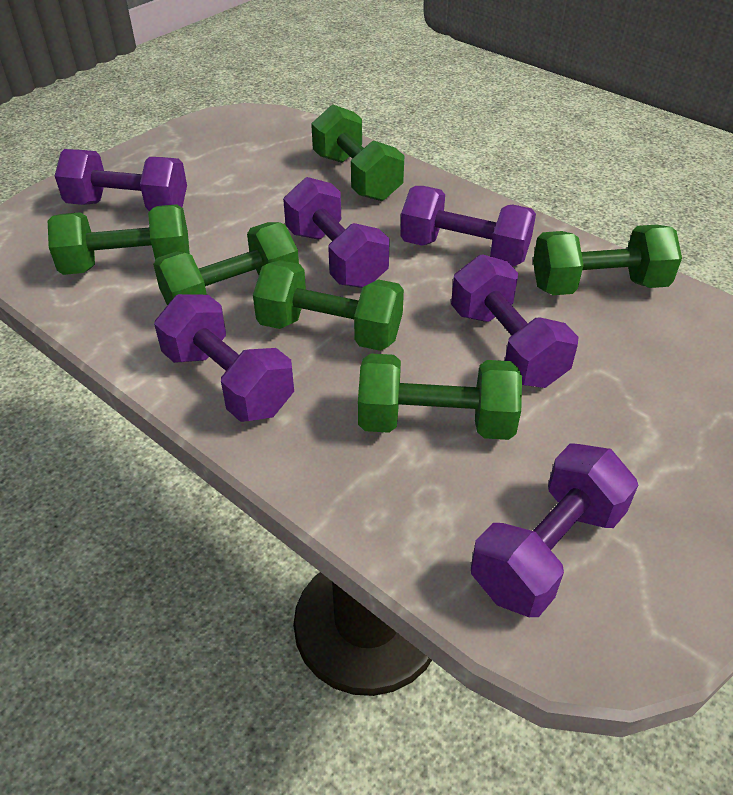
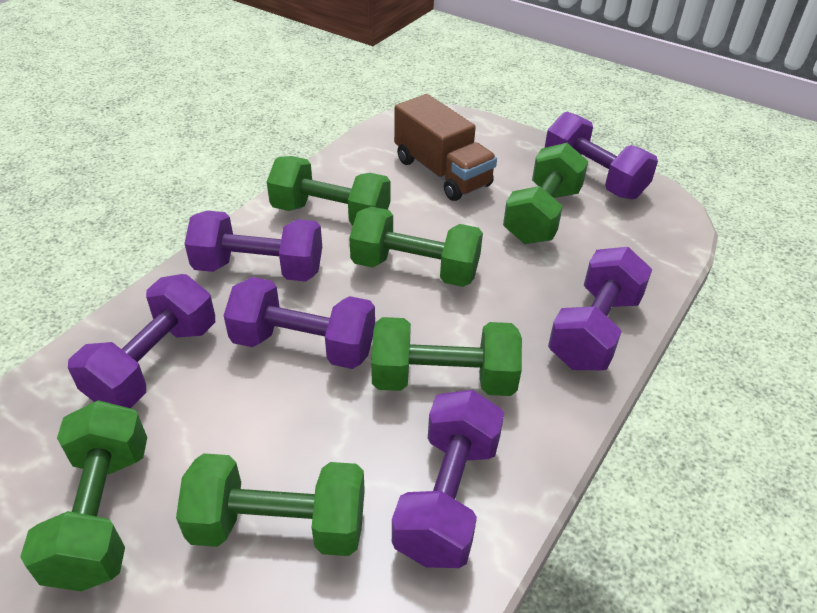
brown truck: none = 0 -> [394,94,497,201] = 1

